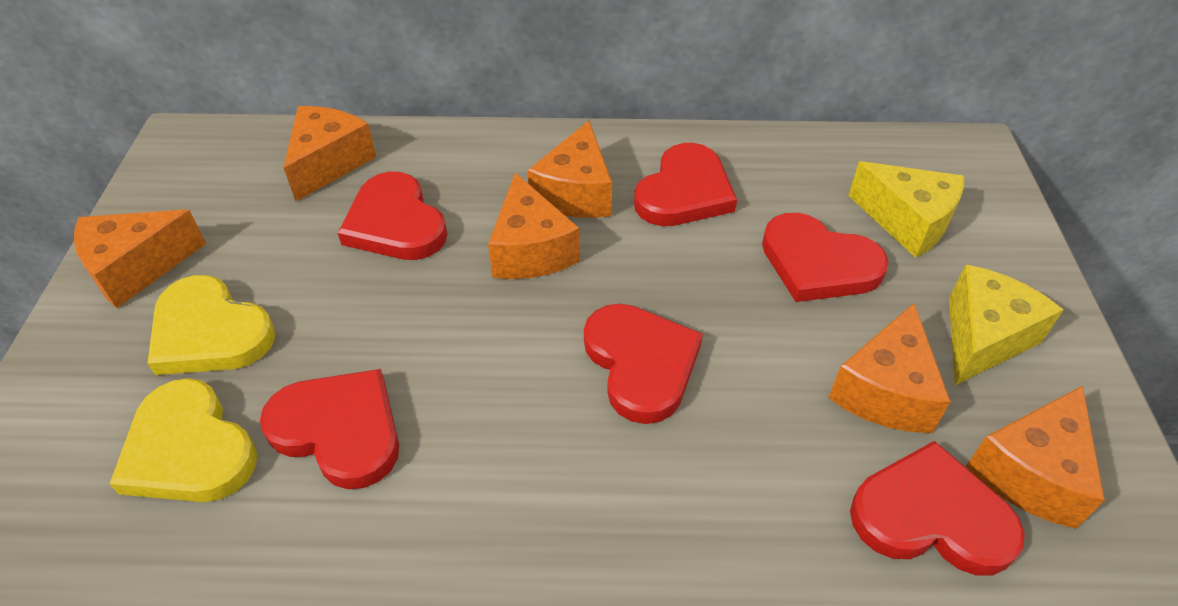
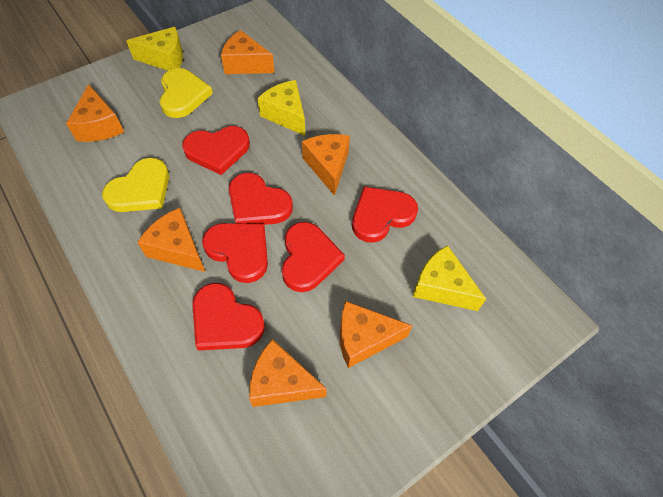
yellow cheese: [848,161,964,258] [949,265,1063,385] = 2 -> [126,27,183,71] [258,80,305,136] [413,245,486,311] = 3

